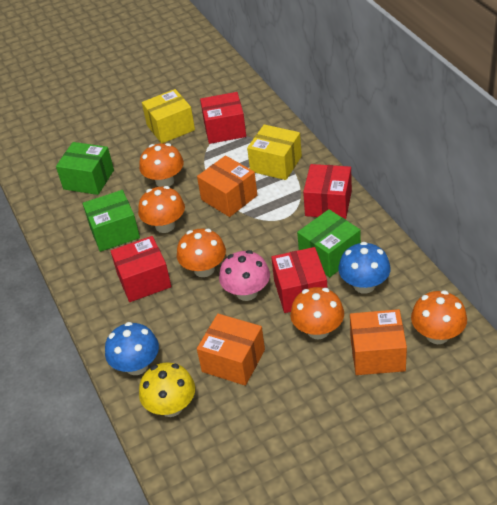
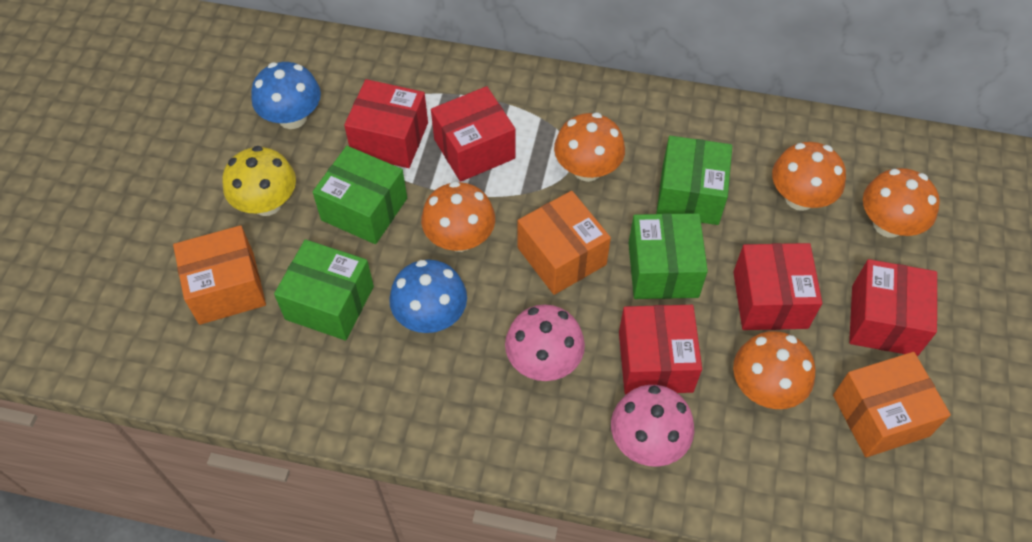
green box: [56,142,114,195] [83,190,140,252] [297,209,361,277] = 3 -> [274,239,374,340] [313,146,407,244] [629,213,708,299] [656,136,732,225] = 4
pink mushroom: [219,250,270,301] = 1 -> [505,305,585,381] [611,385,694,467] = 2
red box: [111,236,171,302] [200,92,246,144] [271,247,327,313] [303,164,352,219] = 4 -> [344,79,428,168] [431,86,515,182] [619,305,702,395] [733,243,822,330] [849,259,937,356] = 5
yellow box: [142,89,195,143] [247,124,302,180] = 2 -> none = 0

